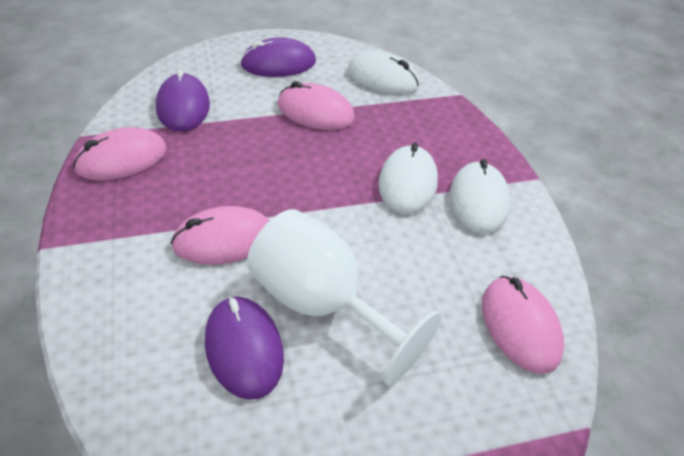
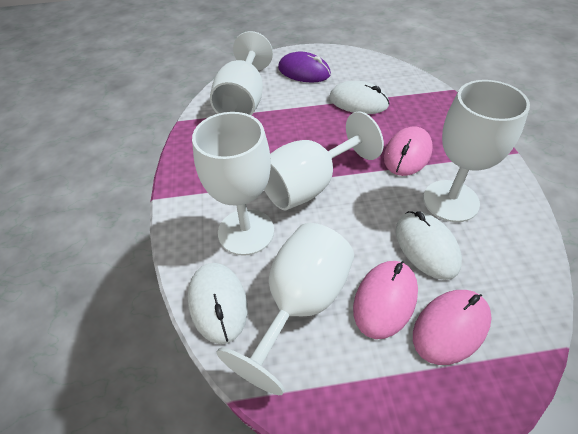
pink mouse: [73,127,167,180] [171,206,270,265] [278,81,355,130] [482,276,564,374] = 4 -> [353,261,418,339] [384,126,433,176] [413,290,492,365] = 3
purple mouse: [156,69,210,132] [205,296,284,400] [240,37,316,77] = 3 -> [278,52,331,82] = 1
white goblet: [247,209,442,386] = 1 -> [192,112,274,256] [210,31,273,116] [217,223,354,395] [264,111,384,210] [423,80,530,222] = 5

